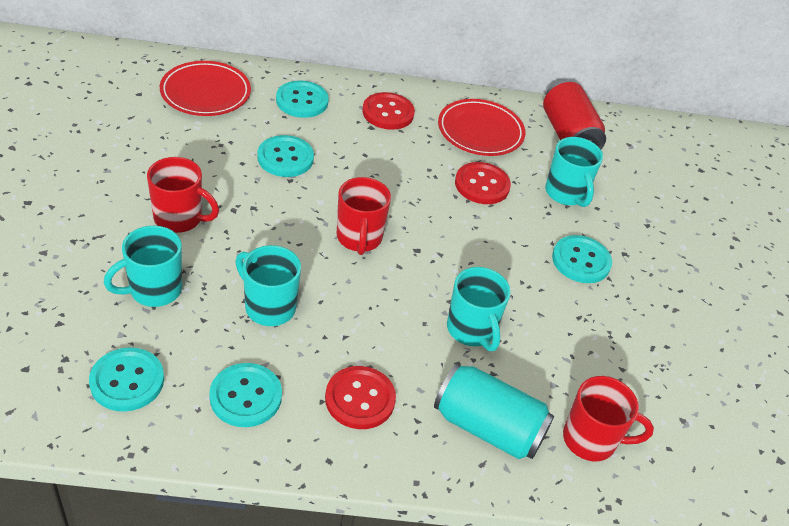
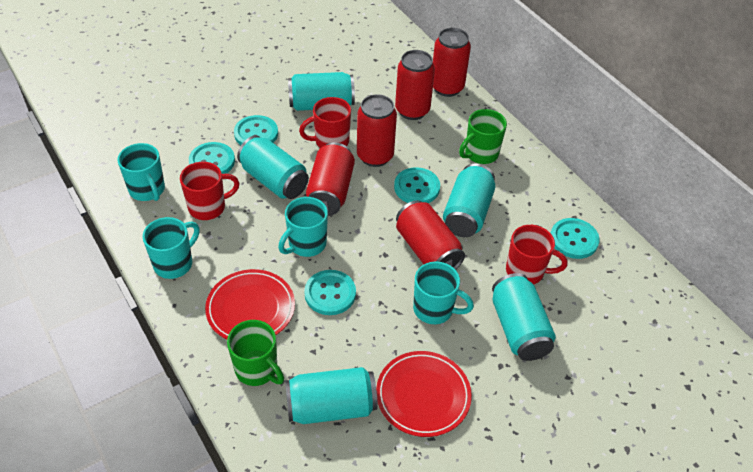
green mug: none = 0 -> [227,320,284,386] [459,109,507,164] = 2
red button: [325,366,396,429] [362,92,415,130] [455,162,511,204] = 3 -> none = 0
red can: [543,81,606,149] = 1 -> [306,142,355,216] [357,94,397,167] [395,50,435,120] [396,200,465,270] [433,28,471,97] = 5
turquoise can: [434,363,554,459] = 1 -> [237,135,309,199] [285,367,378,424] [288,72,355,111] [443,164,495,237] [492,273,556,361] = 5

